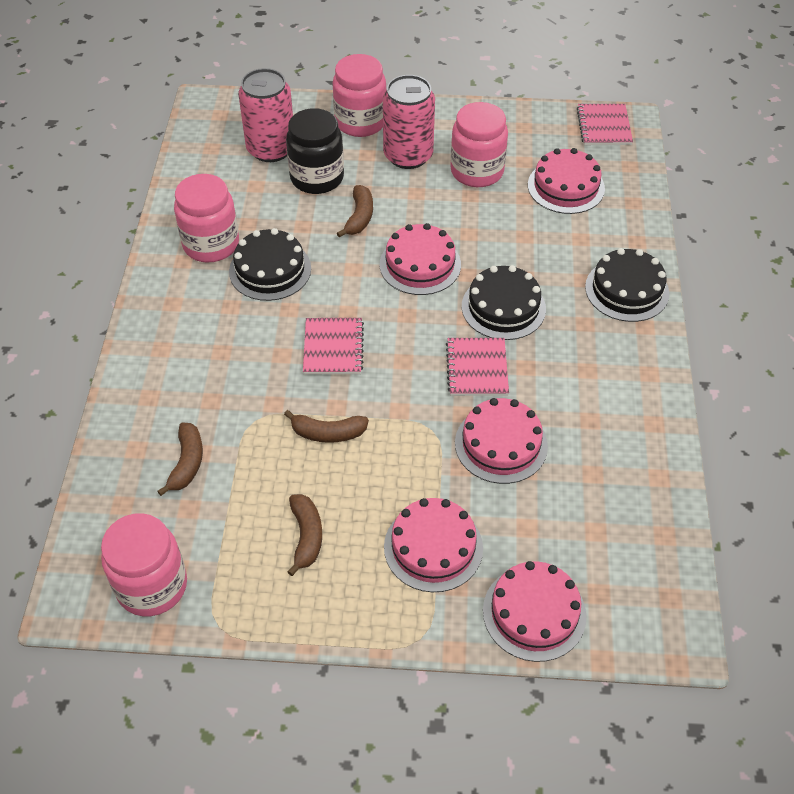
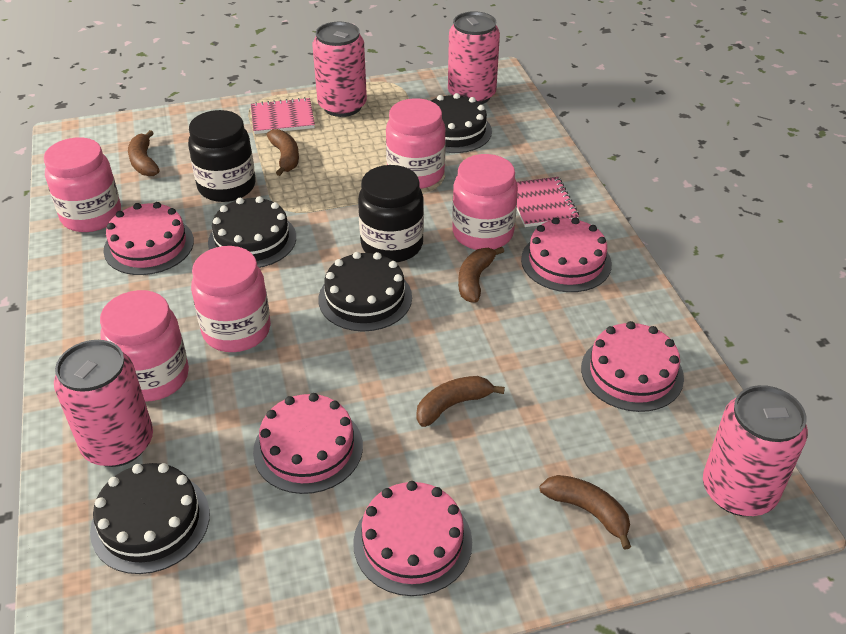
black cake: [229,228,311,301] [462,265,546,340] [585,248,669,322] = 3 -> [90,463,210,574] [208,196,296,268] [318,252,412,332] [431,93,492,153] = 4
black jar: [286,108,344,194] = 1 -> [188,110,255,202] [358,165,424,262] = 2
brown banana: [157,423,203,496] [284,410,369,443] [288,494,322,576] [337,185,373,237] = 4 -> [128,130,160,176] [267,129,299,176] [416,376,505,427] [458,247,504,302] [539,475,631,550] = 5
pink can: [238,68,293,162] [383,75,435,169] = 2 -> [54,340,153,467] [312,22,367,117] [448,11,500,104] [703,385,808,516] = 4
pink jar: [101,513,187,616] [174,174,239,263] [333,54,386,137] [450,102,508,187] = 4 -> [44,137,121,232] [100,290,189,402] [191,246,271,352] [386,98,446,189] [452,154,518,250] = 5
pink notebook: [303,318,364,374] [446,338,509,396] [577,104,633,145] = 3 -> [251,97,315,134] [517,177,579,227] = 2

